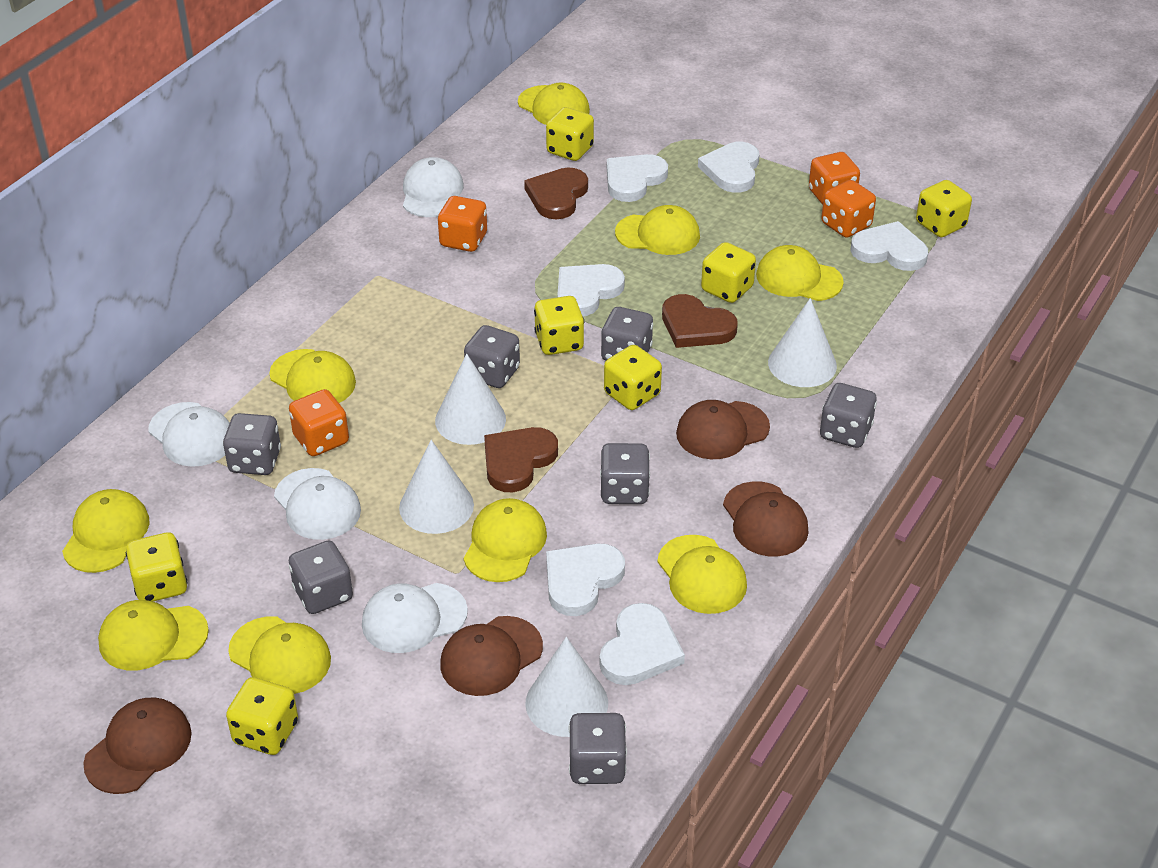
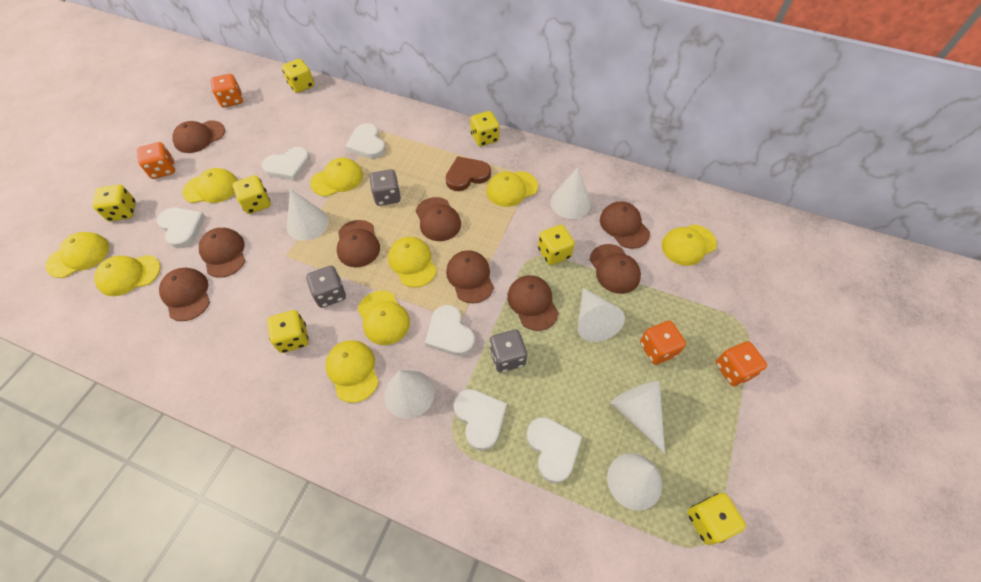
brown cap: [83,697,192,794] [440,616,543,696] [676,400,770,459] [723,481,809,557] = 4 -> [159,268,210,321] [172,120,225,153] [199,228,245,278] [337,220,380,267] [416,197,461,241] [446,250,494,303] [507,275,559,331] [590,244,641,294] [600,201,650,249] = 9
brown heart: [484,427,558,492] [524,167,588,219] [662,294,738,348] = 3 -> [446,156,491,191] = 1
grey dice: [223,413,281,475] [289,541,353,614] [464,325,520,388] [568,713,627,784] [600,443,650,504] [601,307,653,360] [820,383,877,448] = 7 -> [306,266,346,308] [369,169,401,206] [490,329,527,373] = 3
white cap: [148,402,230,467] [274,468,361,540] [362,583,468,653] [403,157,464,217] = 4 -> none = 0
white cone: [399,440,474,534] [435,353,506,445] [525,637,608,737] [768,298,837,387] = 4 -> [287,189,329,241] [384,370,434,418] [550,167,591,219] [578,288,625,342] [607,453,662,511] [611,381,665,454] = 6

